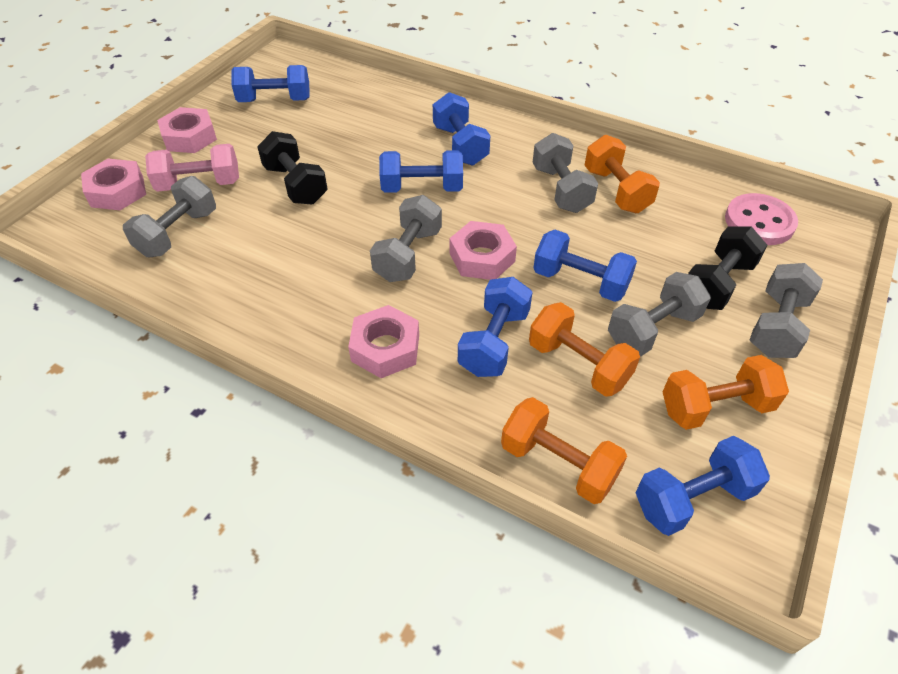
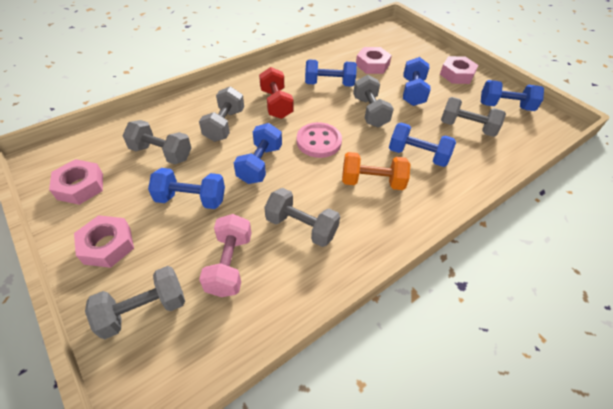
black dumbbell: [257,131,327,205] [688,227,767,310] = 2 -> none = 0
grey dumbbell: [123,176,216,257] [370,195,442,282] [532,133,598,213] [608,272,711,356] [750,263,823,358] = 5 -> [85,266,185,339] [123,120,191,164] [199,87,244,142] [264,188,340,247] [353,75,394,128] [441,97,506,137] = 6
orange dumbbell: [501,397,627,504] [529,302,640,397] [584,135,660,213] [663,355,789,430] = 4 -> [342,152,411,190] = 1
red dumbbell: none = 0 -> [259,67,293,119] = 1

